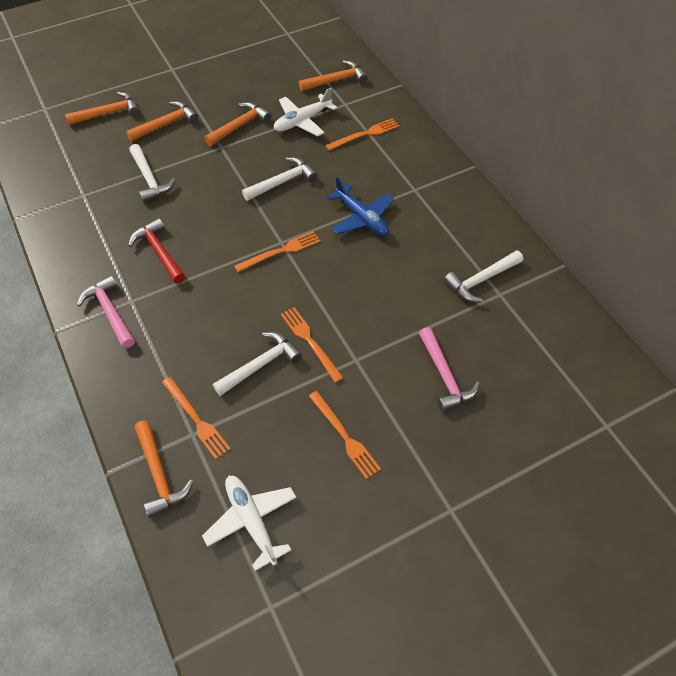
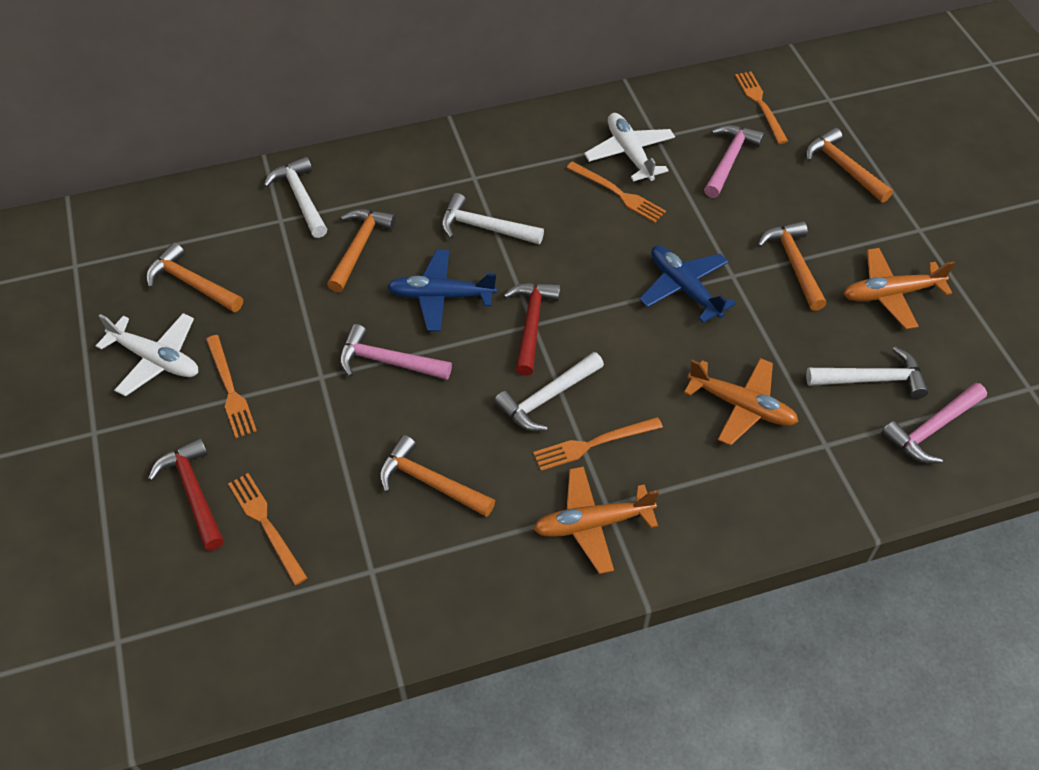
blue plane: [327,177,394,236] = 1 -> [387,250,497,331] [639,245,736,323] = 2
orange plane: none = 0 -> [533,466,659,574] [684,358,799,446] [844,248,955,329] = 3
pink hammer: [77,275,135,348] [419,327,480,411] = 2 -> [339,324,452,380] [704,125,764,198] [881,383,987,463] = 3
red hammer: [128,218,185,283] = 1 -> [148,438,224,551] [503,282,561,376] = 2

